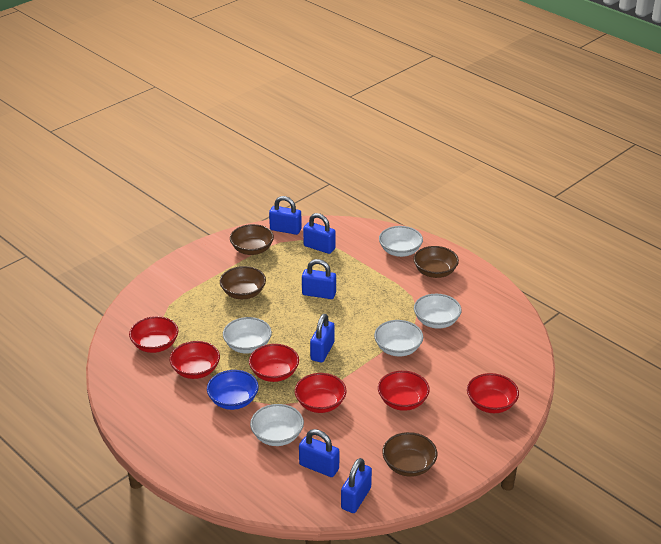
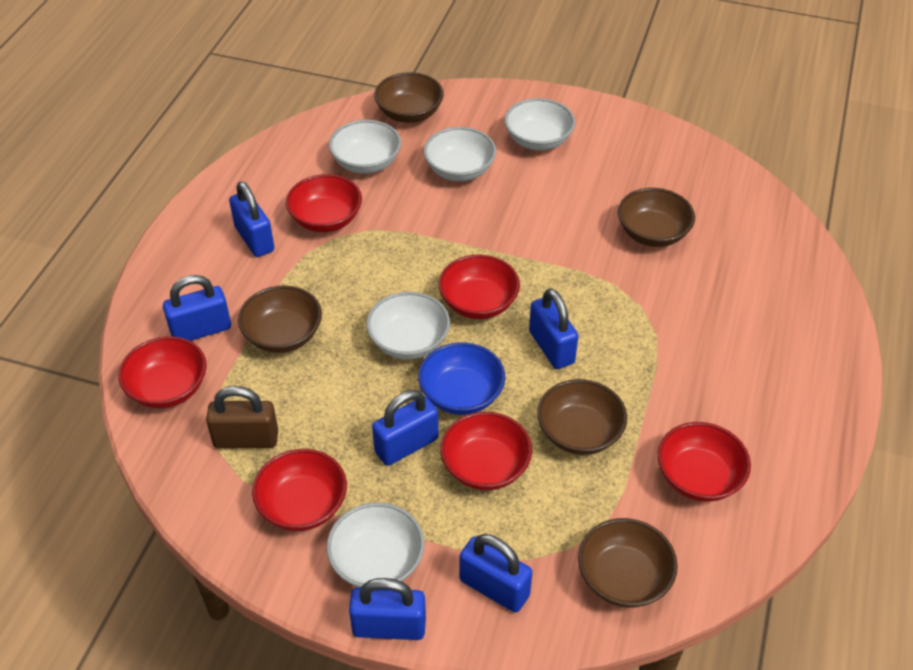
brown bowl: [220,266,266,299] [230,224,274,255] [382,432,437,477] [413,246,459,278] = 4 -> [238,286,322,353] [374,72,444,123] [537,379,627,455] [578,518,678,608] [618,188,695,247] = 5
brown padlock: none = 0 -> [206,386,278,448] = 1

